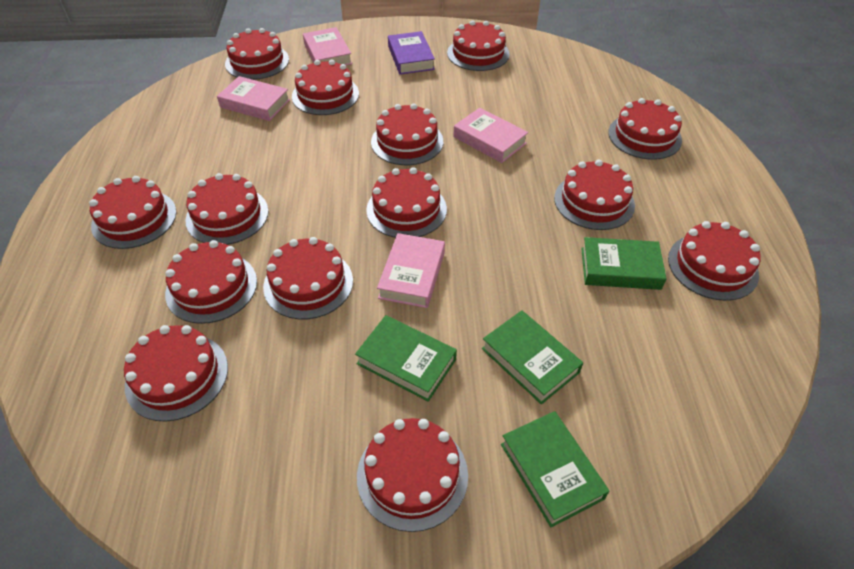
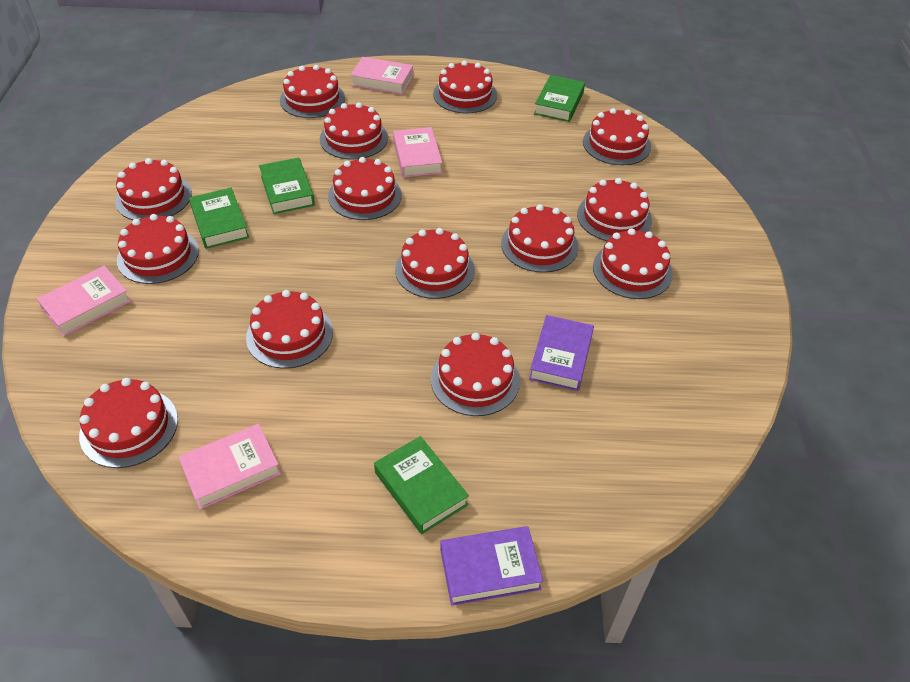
purple book: [388,31,435,75] = 1 -> [440,526,543,606] [529,315,594,391] = 2

